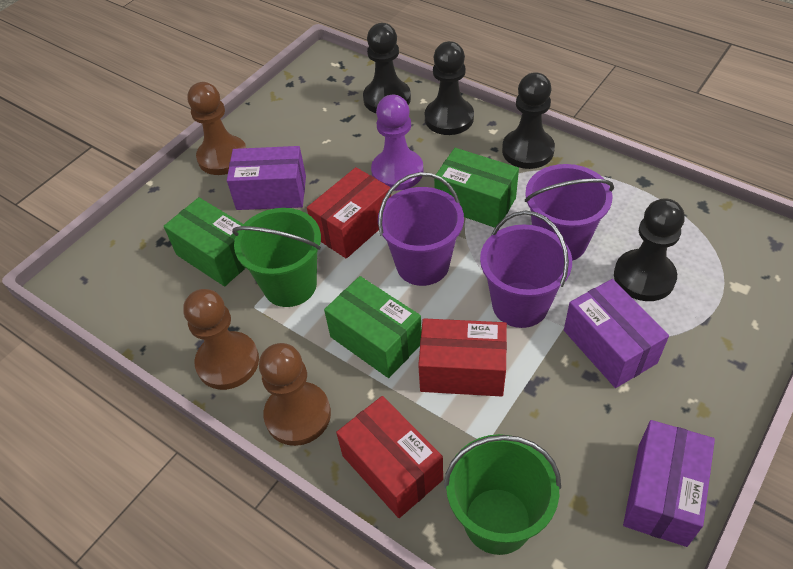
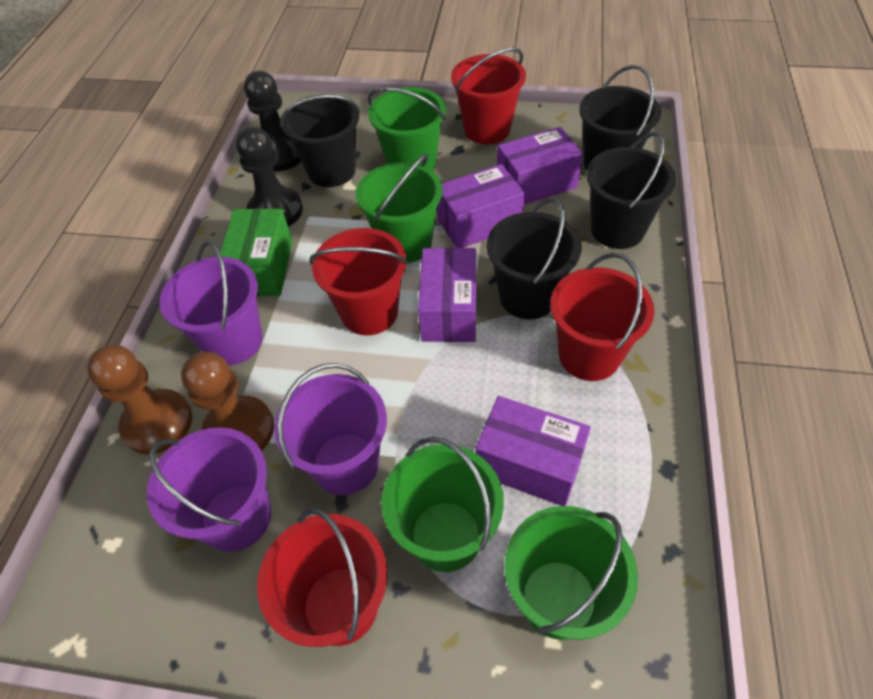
black bucket: none = 0 -> [280,94,360,187] [486,198,582,320] [579,65,661,171] [586,132,676,249] = 4
black pawn: [363,23,411,113] [425,41,474,135] [502,72,555,169] [614,198,685,301] = 4 -> [236,127,303,227] [244,71,301,172] = 2
brown pawn: [183,289,259,390] [187,82,246,175] [259,343,331,446] = 3 -> [87,345,192,454] [181,352,274,451] = 2
green box: [164,197,245,287] [324,276,422,378] [434,148,519,228] = 3 -> [220,208,293,296] = 1
green bucket: [232,208,321,307] [444,434,561,555] = 2 -> [356,153,442,263] [368,87,446,171] [381,437,504,572] [505,506,638,640] = 4
purple box: [227,146,306,210] [564,279,669,388] [623,420,715,547] = 3 -> [418,248,476,342] [437,164,525,248] [475,396,591,506] [497,127,583,205] = 4
purple pawn: [371,95,424,191] = 1 -> none = 0
red box: [307,167,391,259] [336,396,443,518] [418,318,507,397] = 3 -> none = 0
red bucket: none = 0 -> [257,508,387,647] [309,228,408,335] [451,47,526,144] [550,253,654,381] = 4

